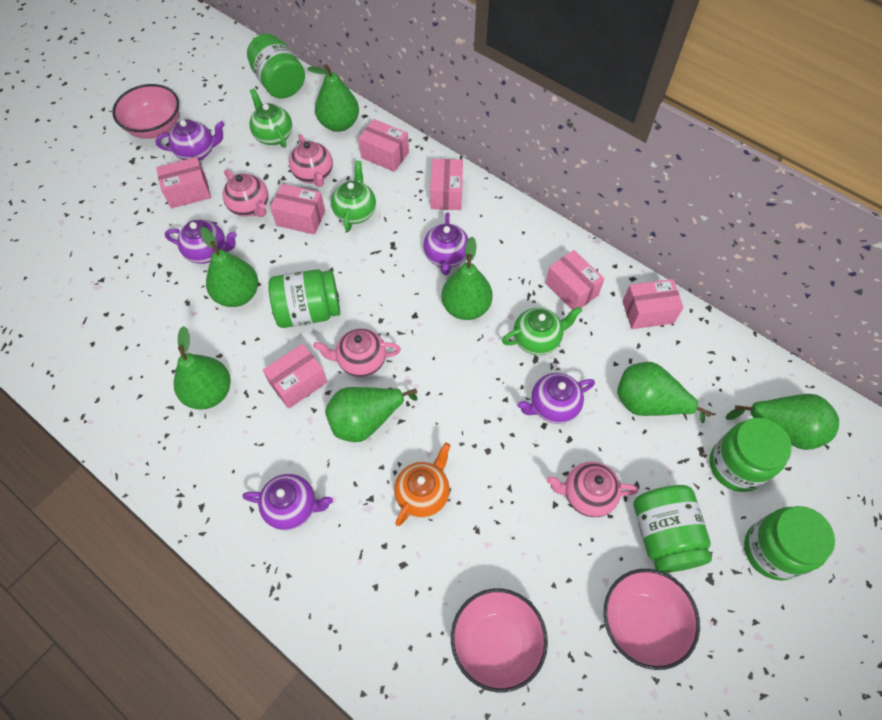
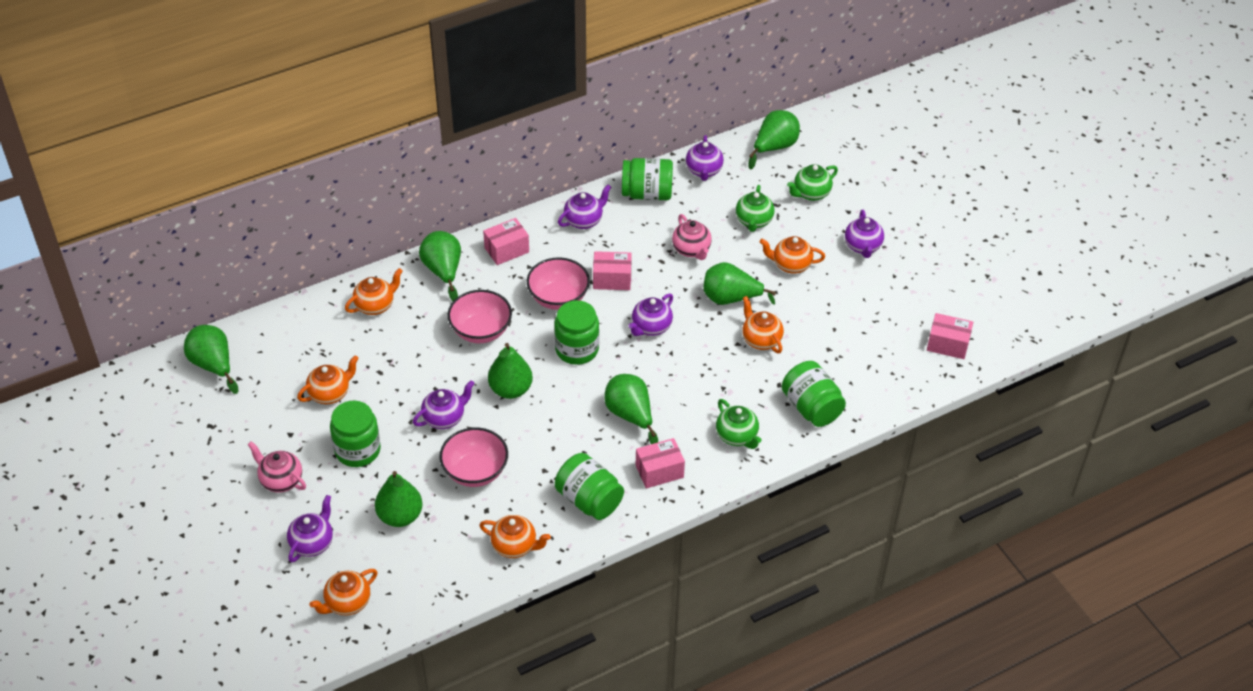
orange teapot: [394,443,451,526] = 1 -> [297,355,359,404] [309,569,377,616] [345,268,403,315] [479,515,551,558] [742,296,784,353] [760,236,825,274] = 6
pink box: [156,157,211,208] [263,344,327,409] [270,184,325,235] [358,119,409,172] [430,159,463,210] [545,250,604,310] [623,279,684,329] = 7 -> [483,218,529,265] [593,251,632,290] [636,438,685,488] [927,313,973,359] = 4
pink teapot: [223,169,268,217] [289,134,333,187] [313,328,401,377] [547,462,638,517] = 4 -> [248,441,306,493] [672,214,712,260] = 2
purple teapot: [155,120,225,161] [165,220,237,264] [243,474,333,530] [423,213,468,275] [517,373,595,424] = 5 -> [287,495,333,563] [413,380,475,429] [558,184,611,229] [629,293,673,336] [686,135,724,181] [845,210,884,258] = 6

